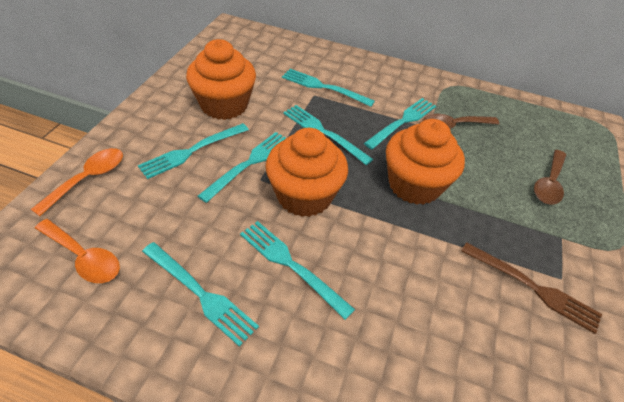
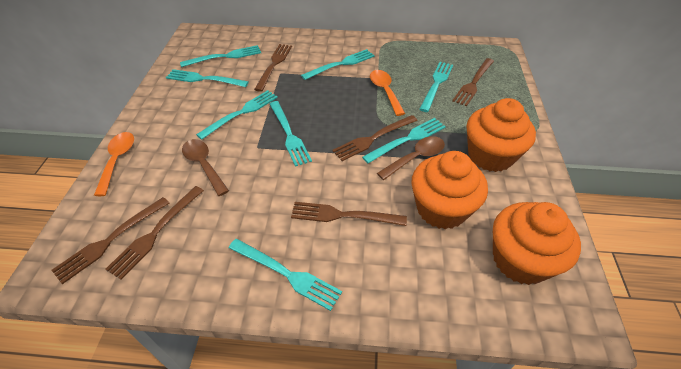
brown fork: [461,242,602,334] = 1 -> [51,197,169,284] [105,186,204,280] [254,44,292,92] [291,202,407,226] [332,115,418,161] [452,58,494,106] = 6
turquoise fork: [138,123,249,179] [142,242,259,347] [198,132,286,203] [240,221,355,320] [282,69,375,107] [283,105,373,165] [364,98,436,149] = 7 -> [166,69,249,87] [180,45,261,67] [196,90,278,140] [229,239,342,311] [270,101,312,167] [301,49,375,80] [362,118,446,163] [419,62,453,112] = 8

